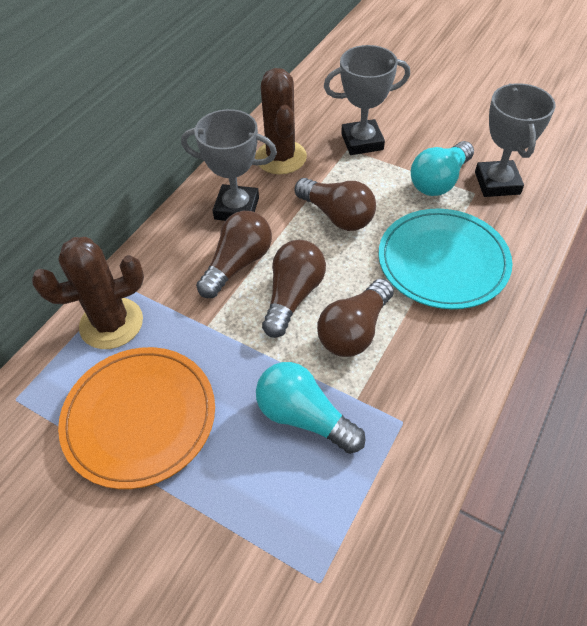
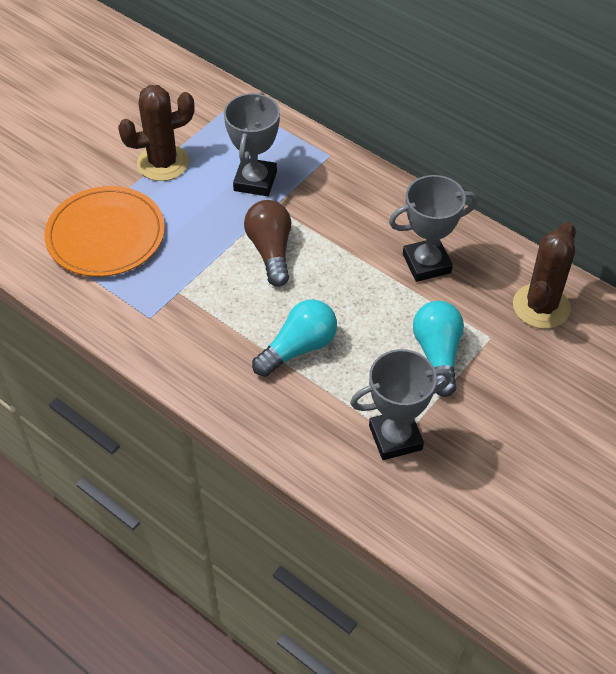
brown light bulb: [196,211,272,298] [262,240,326,338] [295,178,376,231] [317,279,394,357] = 4 -> [244,200,291,287] = 1
turquoise plate: [378,208,512,309] = 1 -> none = 0

